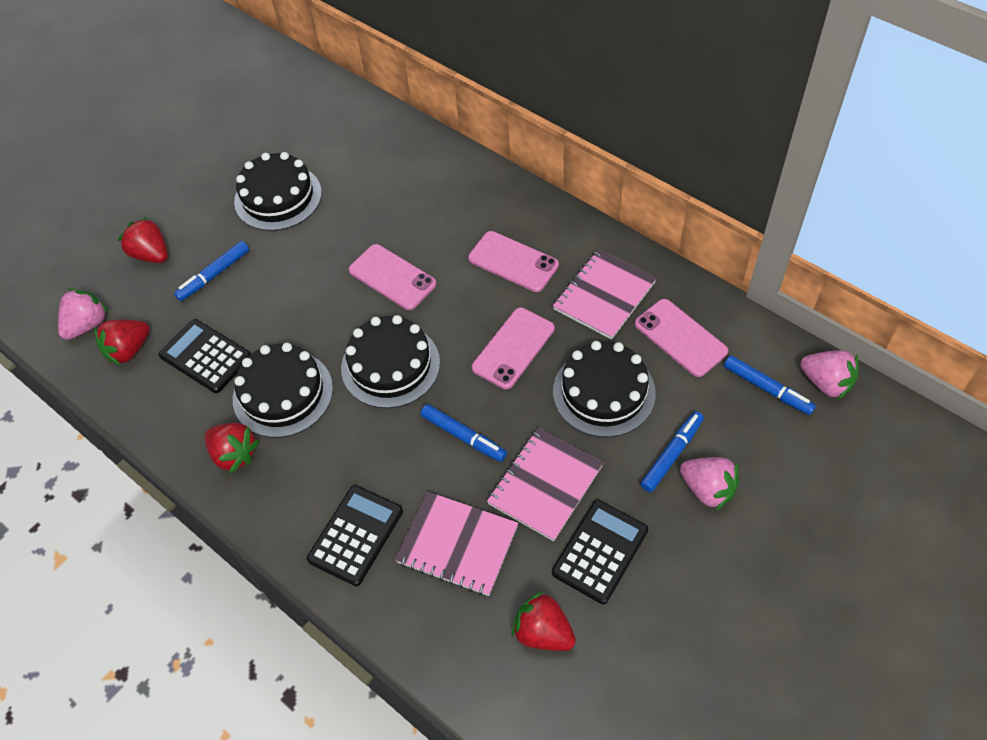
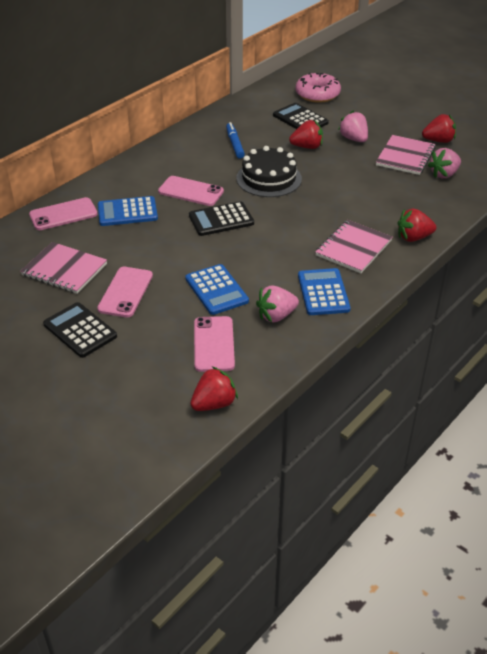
black cake: [233,343,333,438] [234,152,322,231] [341,315,440,408] [553,341,656,437] = 4 -> [236,146,302,197] = 1
blue calculator: none = 0 -> [98,196,158,226] [185,264,249,315] [298,268,351,315] = 3
blue marker: [174,241,249,301] [420,404,507,462] [640,411,704,492] [724,355,816,415] = 4 -> [226,122,245,159] = 1
pink donut: none = 0 -> [295,72,341,103] = 1

